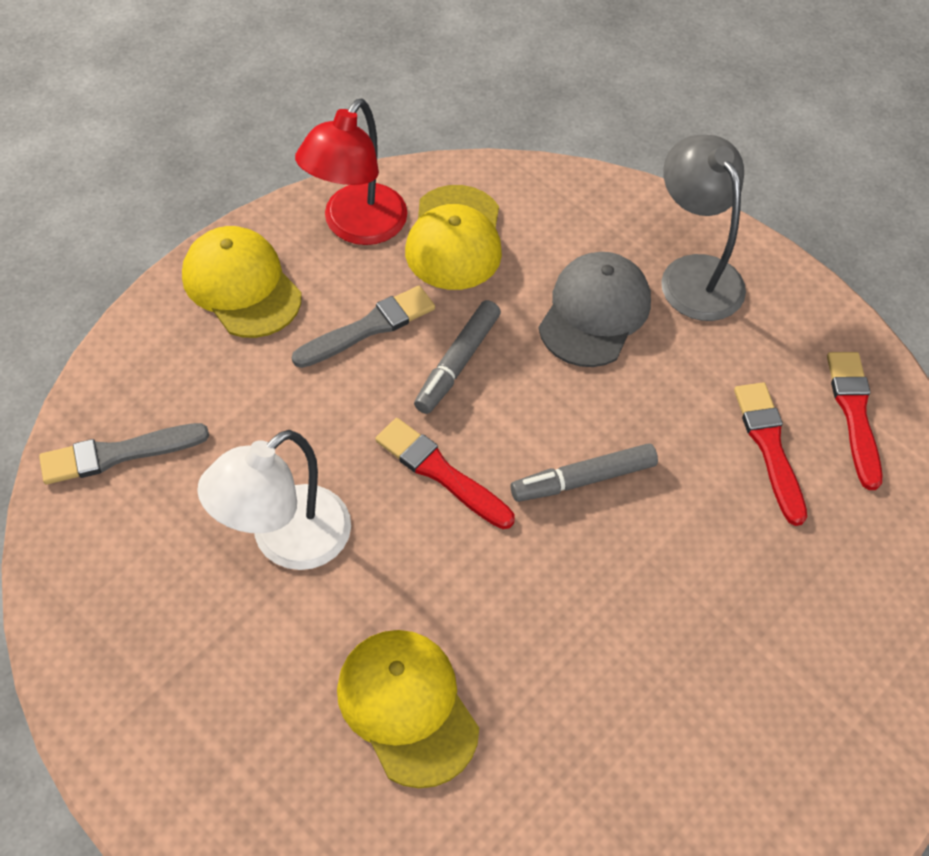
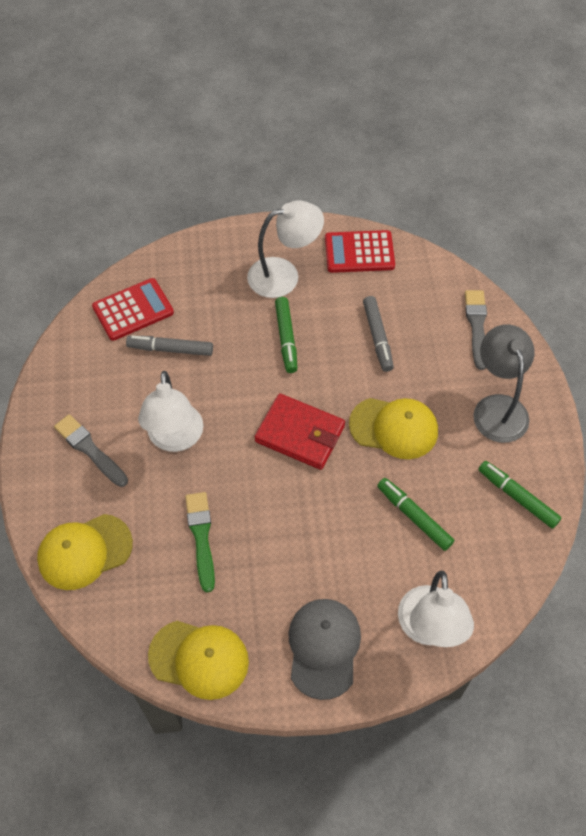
green brush: none = 0 -> [185,492,215,592] = 1
green marker: none = 0 -> [275,297,298,373] [377,478,454,551] [478,461,562,529] = 3
red brush: [375,418,515,529] [734,383,807,526] [827,352,883,490] = 3 -> none = 0
red calculator: none = 0 -> [92,278,174,341] [325,230,395,273] = 2
red lamp: [295,99,408,245] = 1 -> none = 0
red wallet: none = 0 -> [255,393,345,470] = 1
white lamp: [197,430,351,570] = 1 -> [138,371,204,452] [247,200,324,298] [398,571,474,647] = 3

